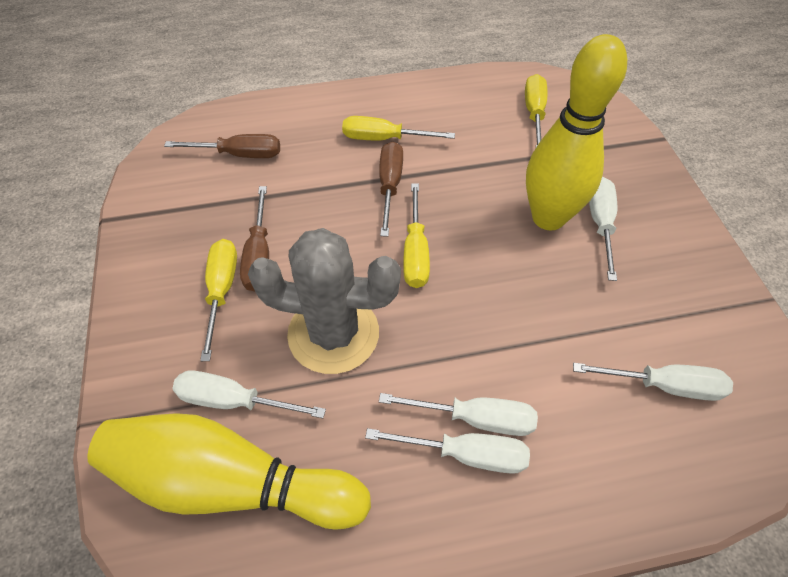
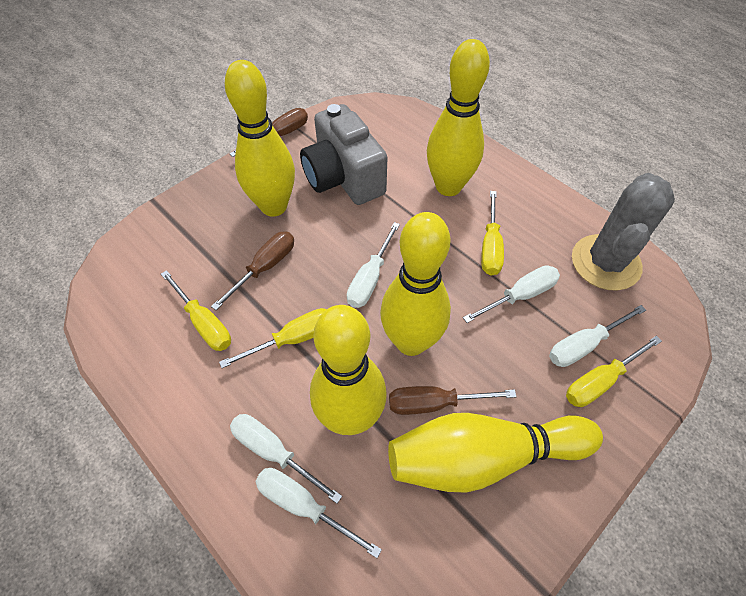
grey camera: none = 0 -> [300,104,387,205] = 1
yellow bowling pin: [87,413,371,530] [526,34,627,230] = 2 -> [225,60,295,217] [310,305,387,435] [380,212,451,356] [388,413,603,492] [427,39,490,196] = 5

